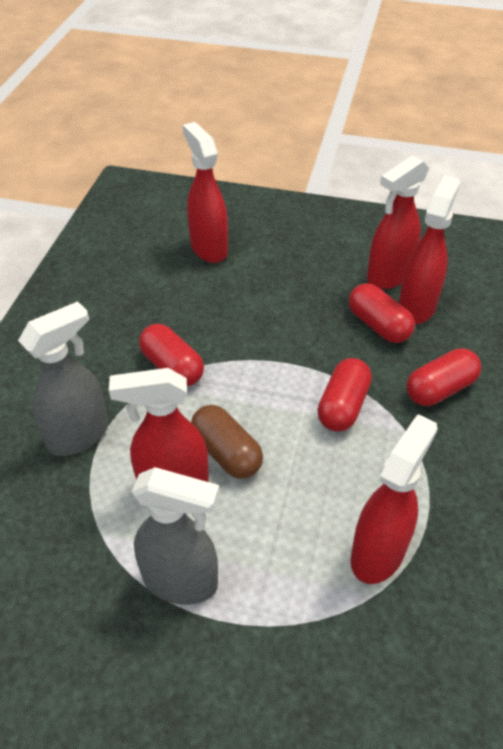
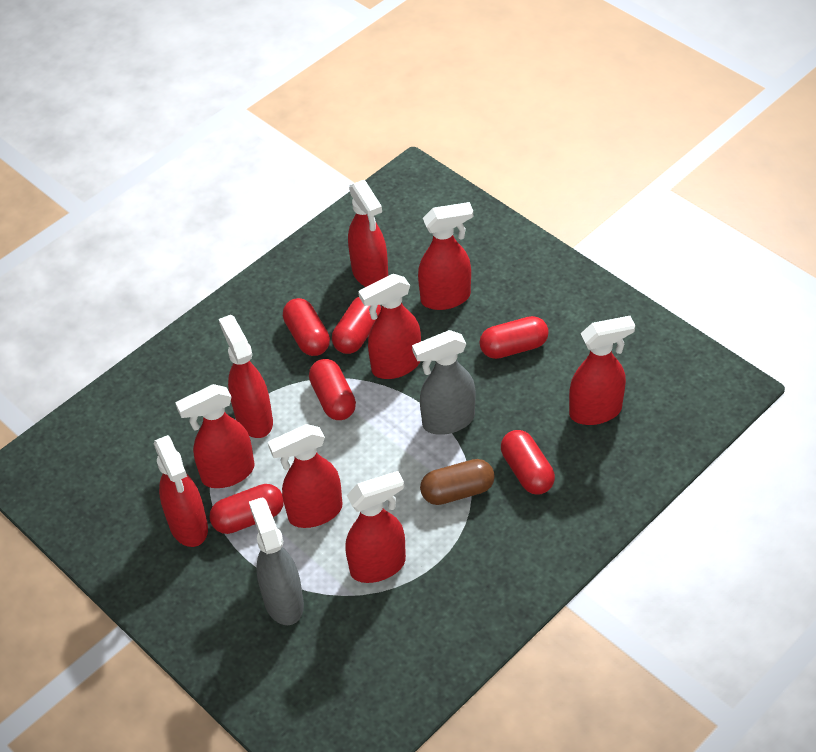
red capsule: [139,324,204,386] [317,358,372,431] [349,283,415,343] [406,348,481,406] = 4 -> [209,484,284,534] [283,298,330,356] [309,359,356,420] [332,297,381,354] [479,316,549,359] [501,430,555,495] = 6
red spray bottle: [109,368,209,482] [183,122,228,263] [351,414,438,584] [367,156,429,289] [398,175,460,324] = 5 -> [154,435,208,547] [175,384,255,488] [219,315,273,438] [268,424,343,528] [345,471,406,583] [348,180,388,287] [358,274,421,379] [418,202,473,310] [569,316,635,425] = 9

